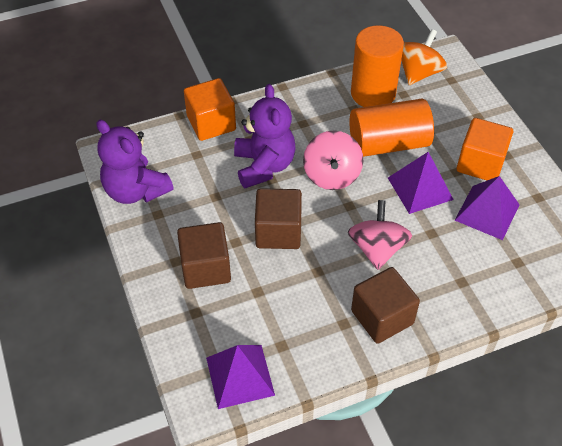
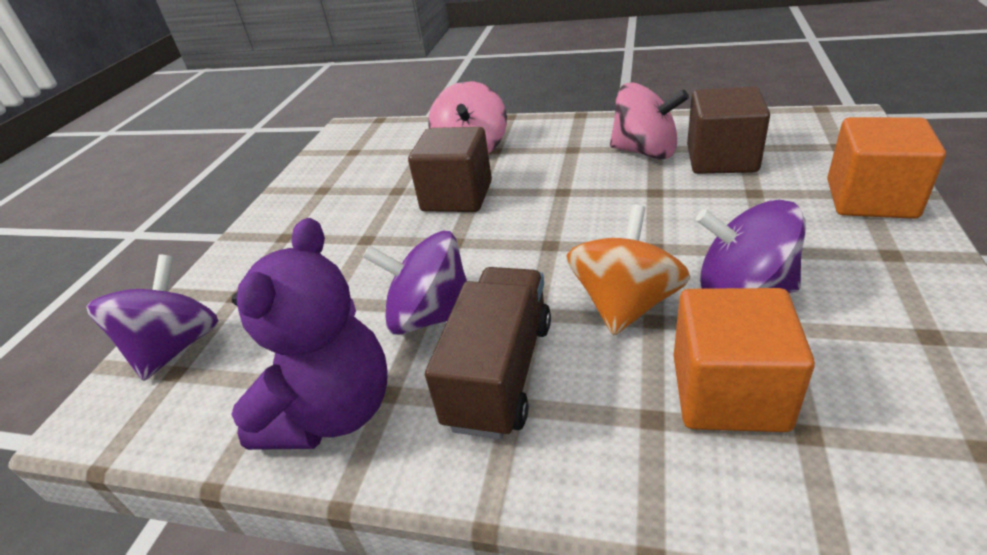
brown cube: [177,222,231,289] [255,188,302,249] [351,267,420,344] = 3 -> [408,127,492,212] [687,87,770,174] = 2
brown truck: none = 0 -> [425,267,551,439] = 1
orange cylinder: [349,99,434,157] [351,25,404,107] = 2 -> none = 0
purple pyramid: [206,345,275,409] [388,152,454,214] [455,176,520,240] = 3 -> none = 0
purple spinning top: none = 0 -> [86,255,219,381] [363,231,467,335] [696,200,806,293] = 3
purple teddy bear: [97,120,174,204] [234,84,295,188] = 2 -> [231,218,388,450] = 1

